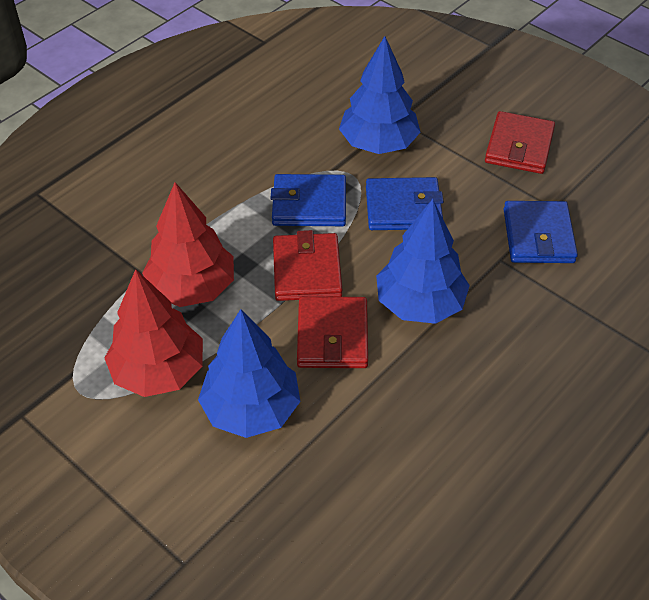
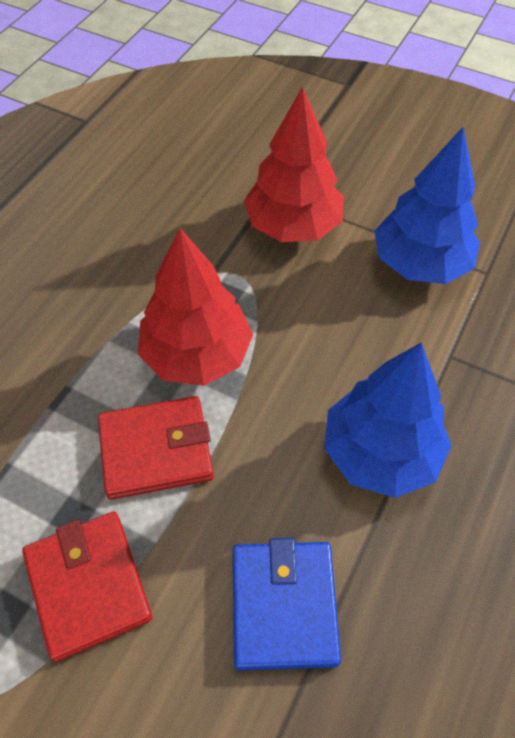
blue tree: [198,309,301,438] [339,36,421,154] [376,199,470,324] = 3 -> [324,342,452,498] [374,127,480,284] = 2
blue wallet: [271,174,346,226] [366,177,444,230] [504,201,578,263] = 3 -> [233,538,341,671] = 1
red wallet: [273,230,342,301] [297,296,368,368] [485,111,555,174] = 3 -> [22,512,152,662] [98,396,214,500] = 2

